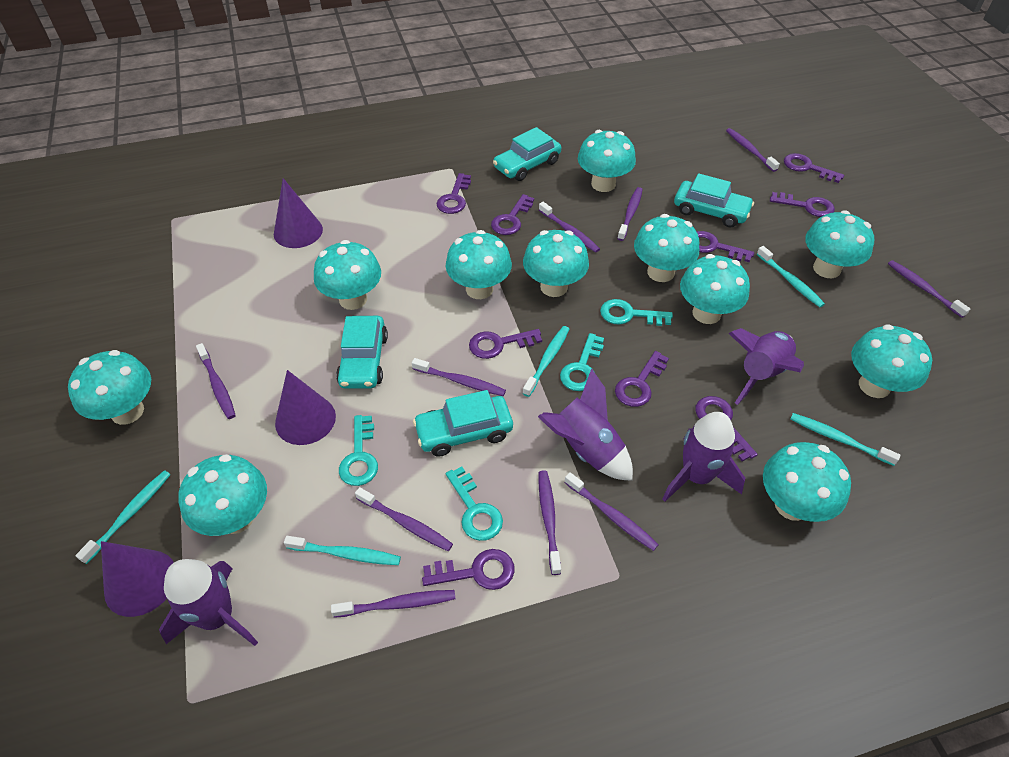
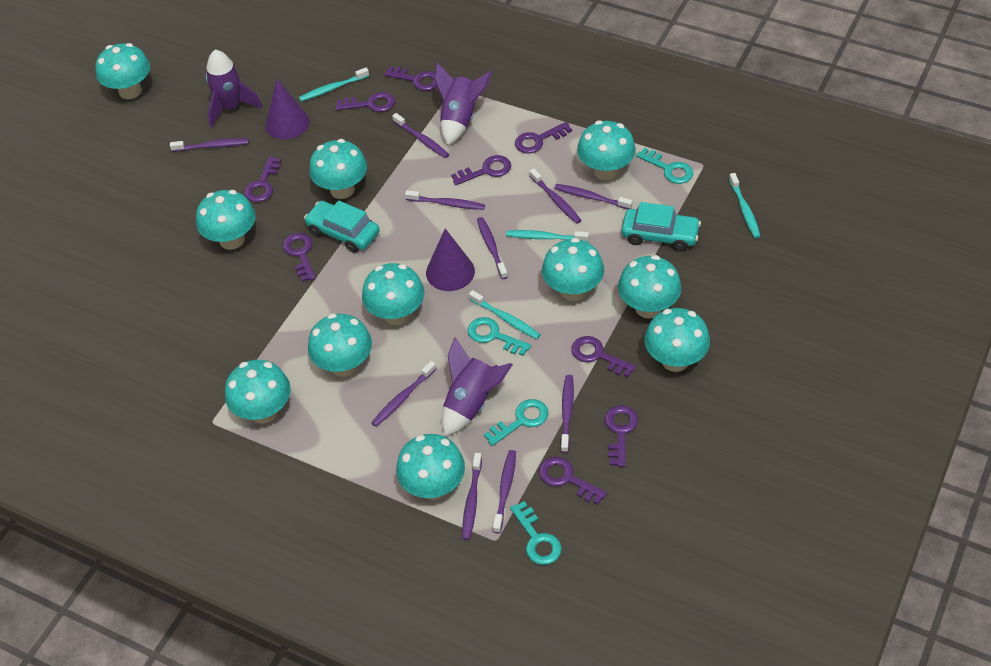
purple cone: [101,541,174,617] [274,178,323,248] [275,370,336,445] = 3 -> [265,79,310,139] [426,229,475,291] = 2
purple rocket: [159,559,258,646] [538,368,633,481] [662,412,745,501] [728,328,804,405] = 4 -> [206,50,263,127] [434,63,492,145] [442,337,513,437] = 3
turquoise car: [336,316,388,389] [413,390,513,457] [493,127,561,181] [674,173,754,228] = 4 -> [304,201,380,253] [621,202,701,251] = 2
turquoise toothbrush: [76,470,171,564] [284,536,401,565] [523,326,569,397] [757,246,825,307] [790,413,901,466] = 5 -> [299,67,369,102] [469,290,541,339] [506,230,589,242] [729,173,761,238] = 4

